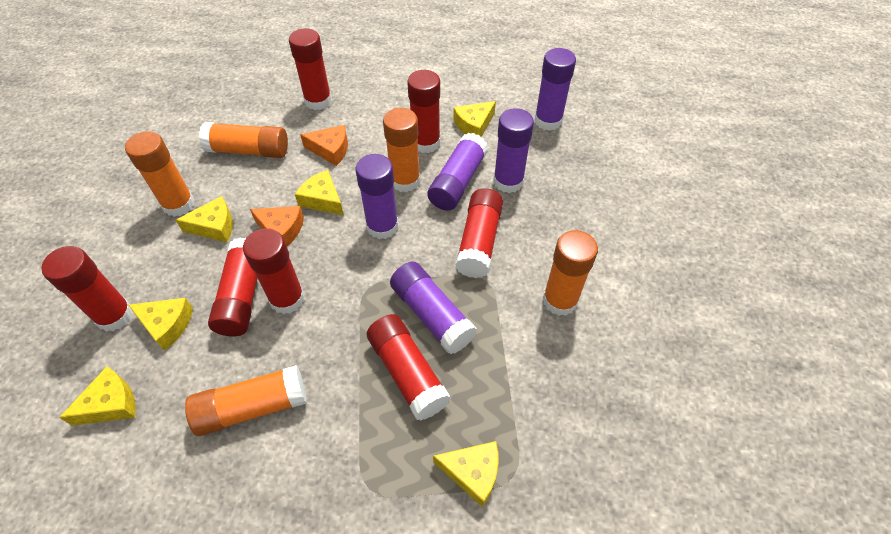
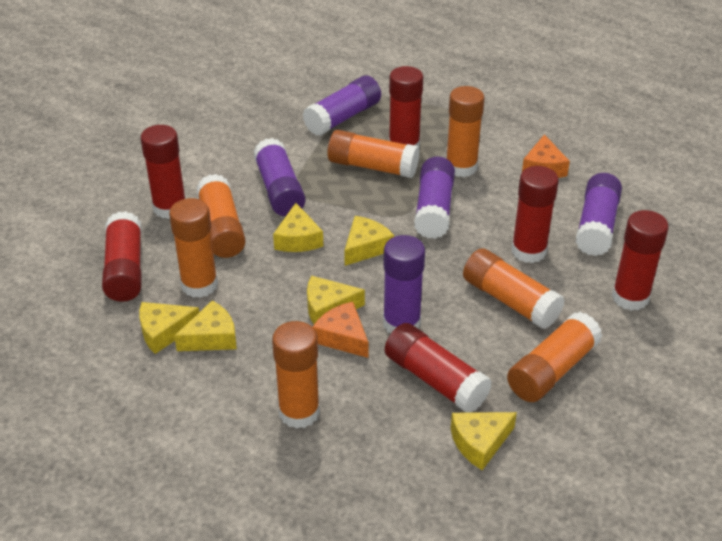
orange glue stick: [125,131,195,217] [185,365,307,436] [199,122,288,158] [383,108,421,192] [543,230,598,316] = 5 -> [169,198,218,298] [196,174,246,258] [272,321,320,429] [327,130,419,178] [446,86,484,177] [463,248,565,329] [507,312,602,402] = 7
red glue stick: [41,246,133,332] [208,237,257,336] [243,228,305,314] [289,28,332,110] [367,314,451,421] [407,70,440,153] [455,188,503,278] = 7 -> [102,211,142,302] [140,125,186,219] [385,323,492,413] [389,66,423,147] [512,166,559,263] [612,210,669,311] = 6

